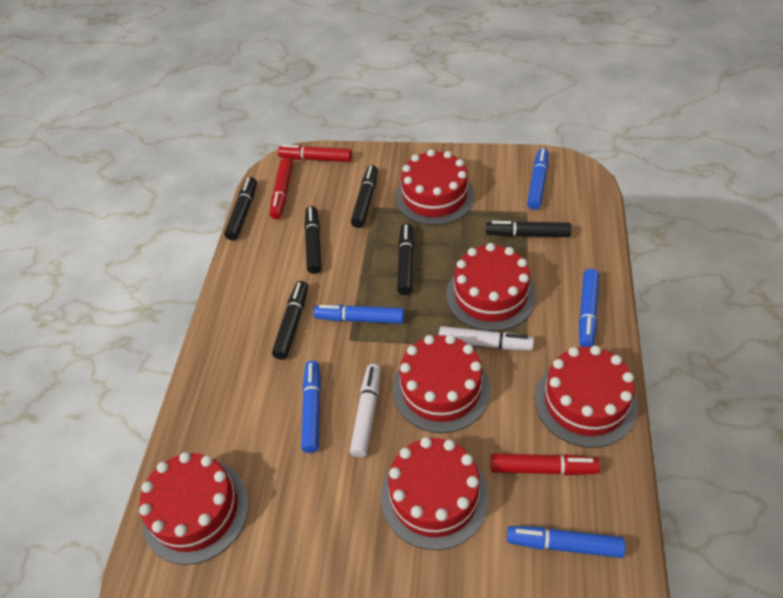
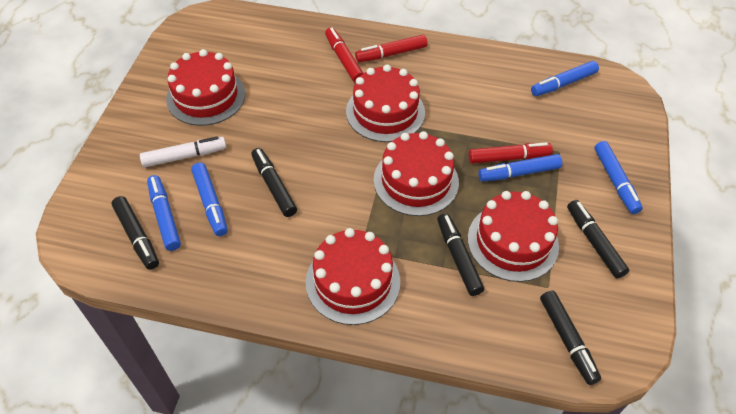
black marker: [224,177,257,240] [272,281,308,360] [304,206,322,274] [351,165,378,228] [397,223,414,295] [486,221,572,237] = 6 -> [111,196,159,270] [251,148,297,217] [437,213,484,296] [540,290,601,385] [567,200,629,278] = 5
red cake: [139,452,249,565] [381,437,489,550] [393,334,490,433] [396,149,475,225] [446,243,536,332] [535,345,638,448] = 6 -> [166,49,245,126] [306,228,400,325] [346,64,425,142] [374,131,459,216] [468,191,559,282] = 5
white marker: [350,364,381,457] [439,326,534,351] = 2 -> [140,136,226,167] = 1

